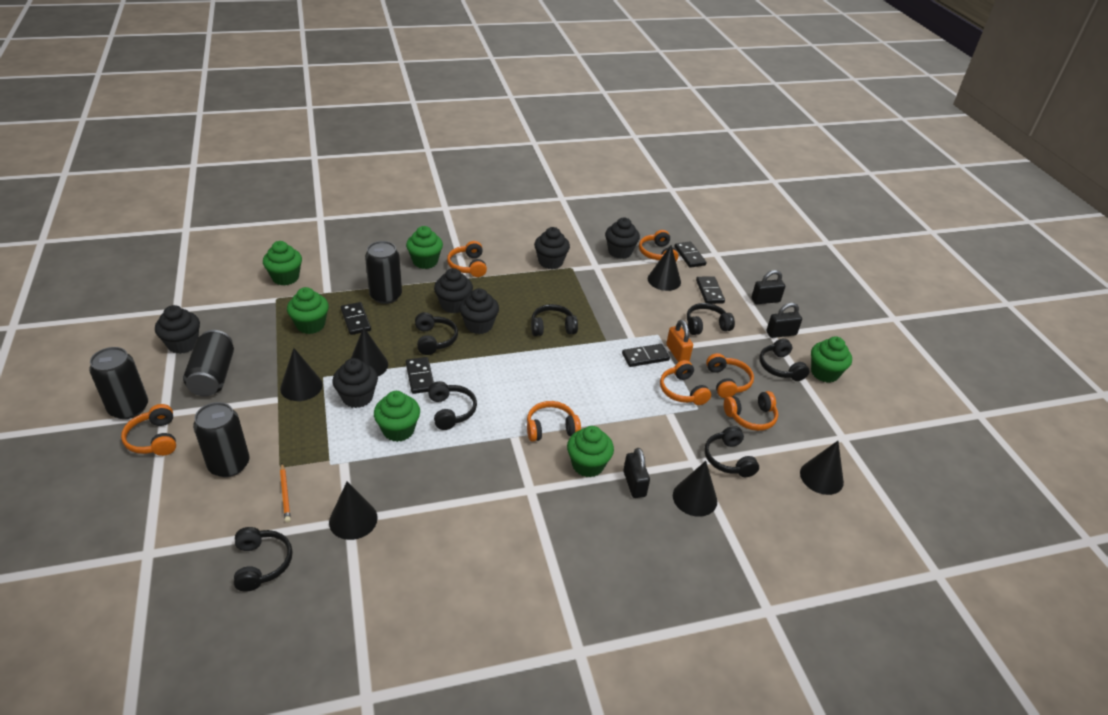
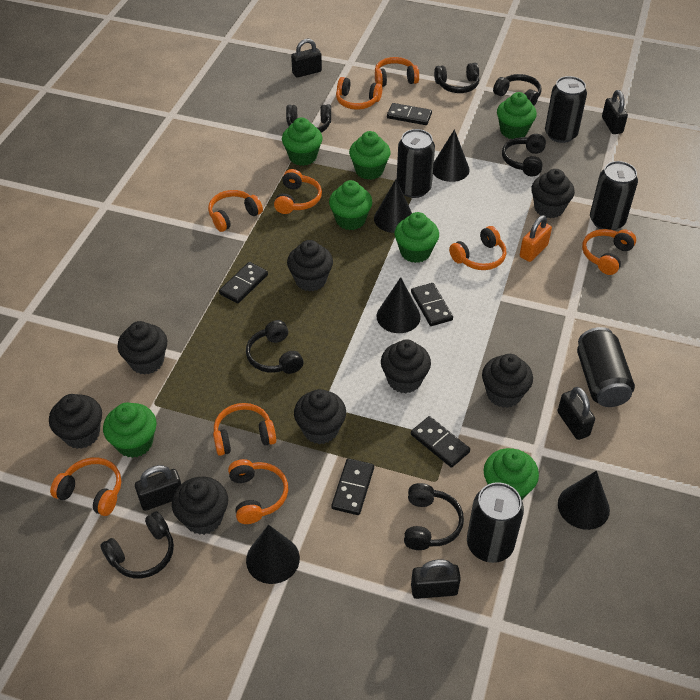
black can: [89,347,148,419] [183,330,234,396] [193,402,249,477] [365,241,402,304] = 4 -> [397,129,435,198] [467,482,524,563] [545,76,587,143] [577,327,635,407] [590,161,638,231] = 5
black cone: [280,348,323,401] [329,481,378,540] [351,327,388,376] [648,245,681,291] [673,461,717,517] [800,441,844,495] = 6 -> [246,525,300,584] [374,179,412,233] [376,277,421,333] [433,129,470,182] [558,471,610,530] = 5
black cupcake: [155,305,200,354] [333,358,378,408] [434,268,473,313] [459,288,499,334] [534,227,570,269] [605,218,640,259] = 6 -> [49,394,102,449] [117,321,167,375] [172,477,228,535] [287,240,333,291] [294,389,346,444] [381,339,431,393] [482,354,533,408] [531,169,575,218] = 8
black padlock: [623,448,650,498] [751,270,785,304] [766,303,802,338] = 3 -> [135,465,181,511] [291,39,322,78] [411,559,461,599] [557,387,595,440] [602,90,628,134] = 5
green cupcake: [263,241,302,286] [287,287,329,334] [374,391,420,442] [406,226,443,269] [567,426,614,477] [811,337,852,383] = 6 -> [103,403,157,458] [282,118,322,166] [329,180,372,230] [349,131,390,180] [395,212,439,263] [484,448,539,500] [497,92,537,139] = 7
orange headphones: [121,404,176,456] [447,241,487,277] [527,401,581,442] [639,230,678,261] [660,360,711,405] [706,353,754,398] [724,391,778,431] = 7 -> [50,457,121,516] [208,190,263,232] [213,403,276,456] [228,459,288,524] [274,169,322,214] [336,77,382,110] [375,57,419,87] [449,226,506,270] [582,229,636,275] = 9
orange pencil: [280,464,291,523] = 1 -> none = 0

